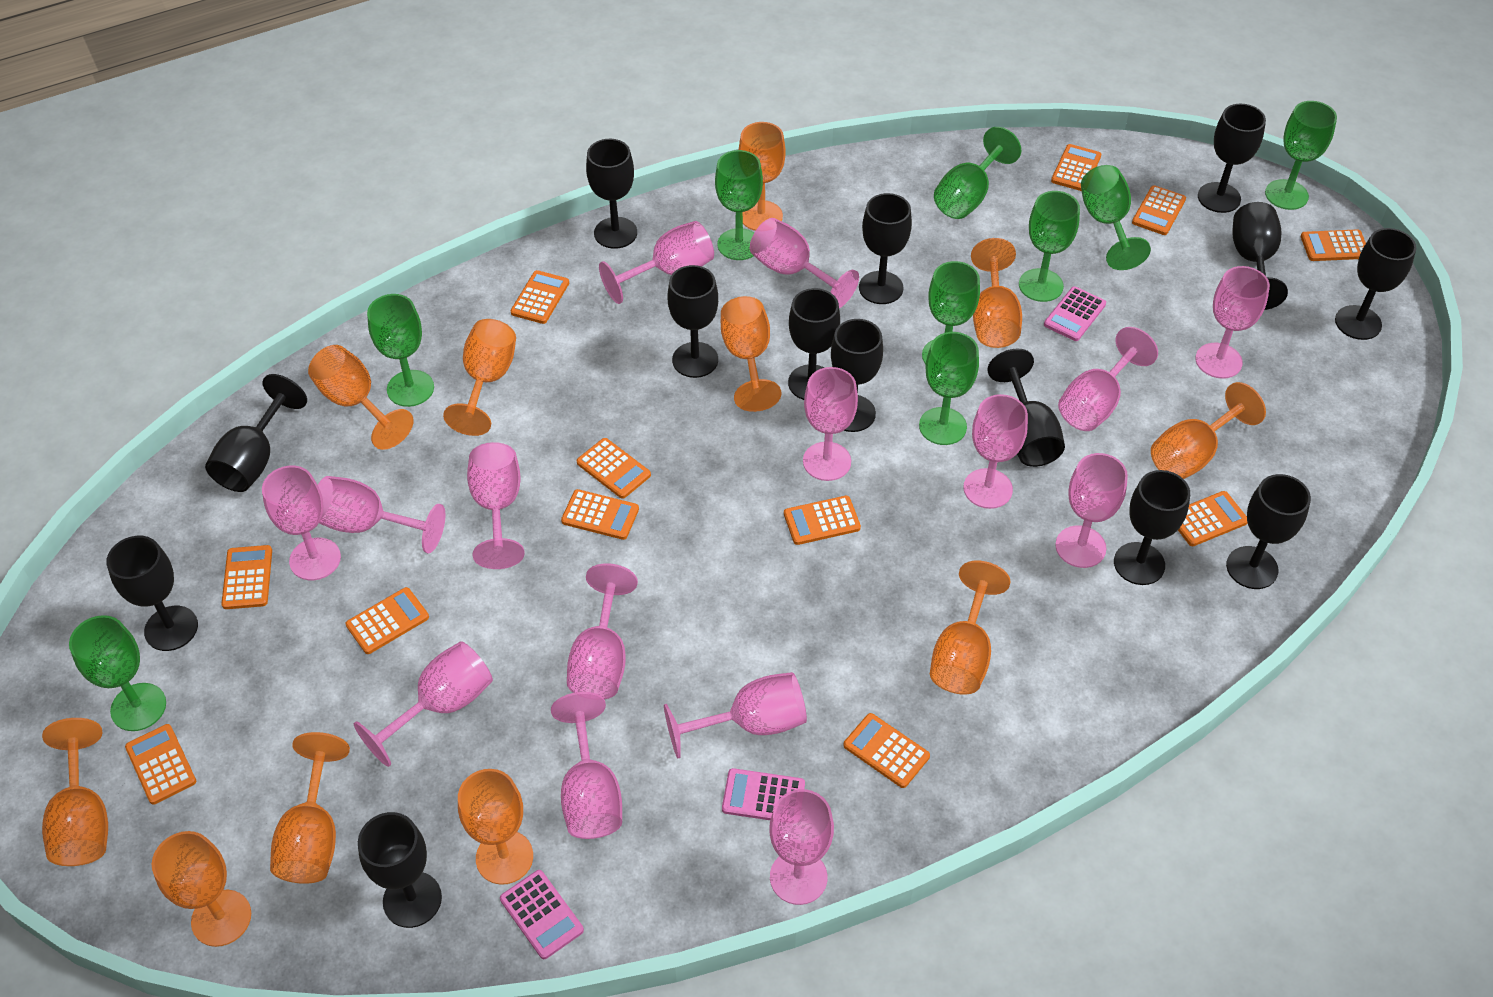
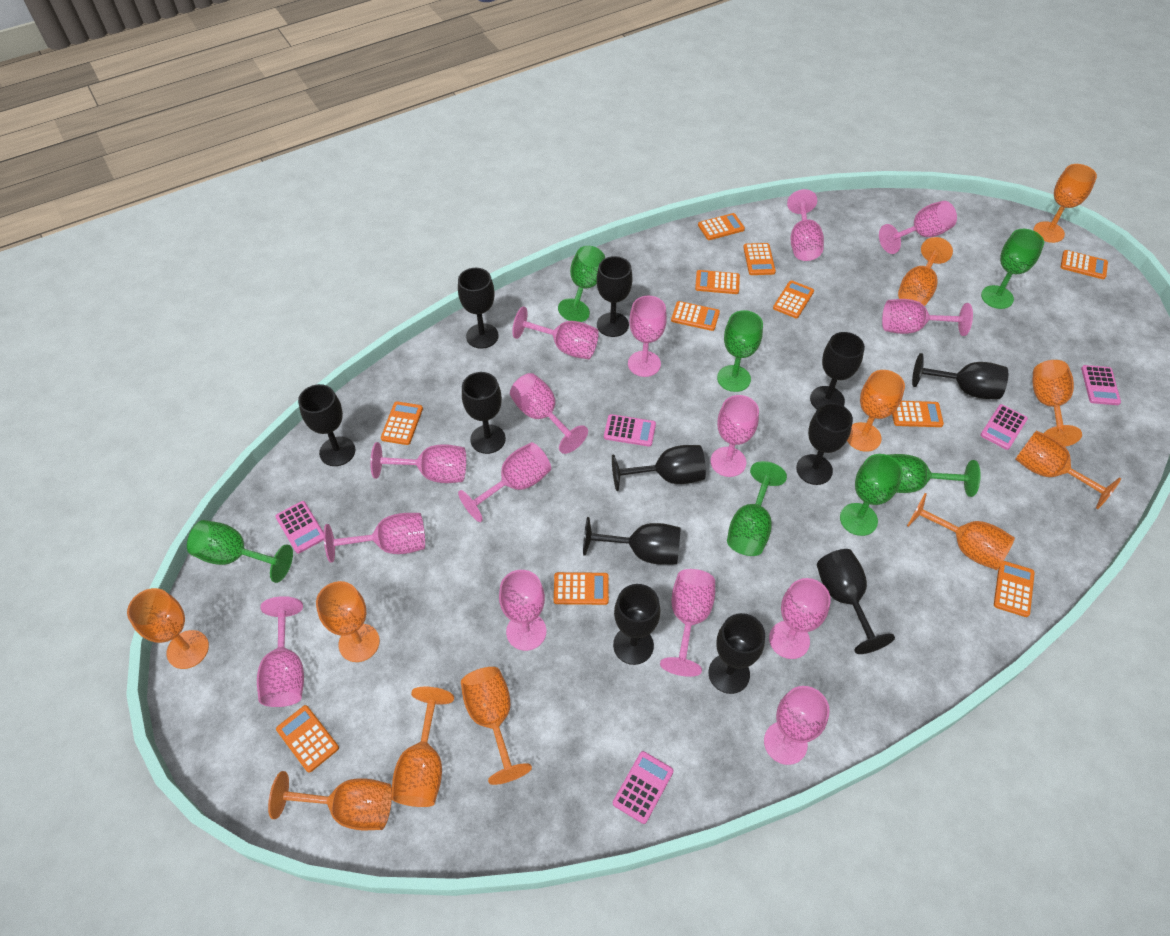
black goblet: [106,536,198,651] [205,374,307,492] [358,812,442,928] [586,139,637,249] [668,265,718,378] [788,288,840,400] [831,319,883,432] [859,193,912,304] [987,349,1065,467] [1114,470,1190,585] [1198,104,1266,213] [1226,474,1311,589] [1232,202,1288,310] [1335,228,1416,340] = 14 -> [298,384,355,466] [458,268,499,349] [462,372,506,454] [583,517,681,565] [597,256,633,337] [612,445,706,491] [613,584,660,665] [708,613,765,694] [796,403,853,485] [810,332,865,409] [817,549,895,654] [912,353,1008,399] = 12
green goblet: [69,615,166,731] [367,294,434,407] [715,150,763,260] [919,332,979,445] [922,261,980,364] [934,127,1021,219] [1019,191,1080,302] [1081,165,1151,270] [1265,101,1337,210] = 9 -> [187,520,293,583] [558,246,605,322] [717,310,763,392] [727,461,787,556] [840,454,903,536] [889,454,981,497] [981,229,1044,309] = 7
orange calculator: [125,724,196,805] [221,545,272,609] [346,587,429,654] [510,270,569,324] [561,489,639,540] [576,438,651,499] [784,496,861,545] [843,713,930,788] [1051,144,1101,191] [1132,185,1186,235] [1178,491,1248,546] [1301,229,1366,261] = 12 -> [276,705,339,773] [381,401,423,445] [554,572,609,605] [671,301,720,331] [695,270,740,294] [698,213,745,240] [743,243,776,275] [773,280,814,318] [892,401,944,427] [994,561,1035,617] [1061,250,1108,279] = 11
pink calculator: [500,870,584,959] [722,768,805,820] [1044,286,1106,341] = 3 -> [275,501,324,554] [604,414,656,447] [613,751,674,824] [980,404,1028,450] [1081,365,1121,405] = 5

